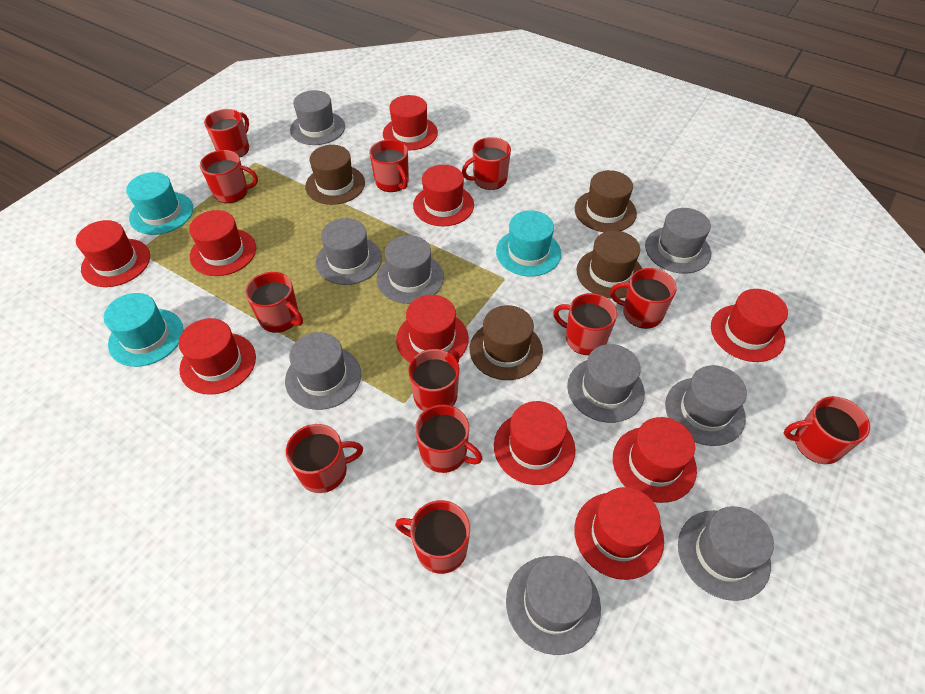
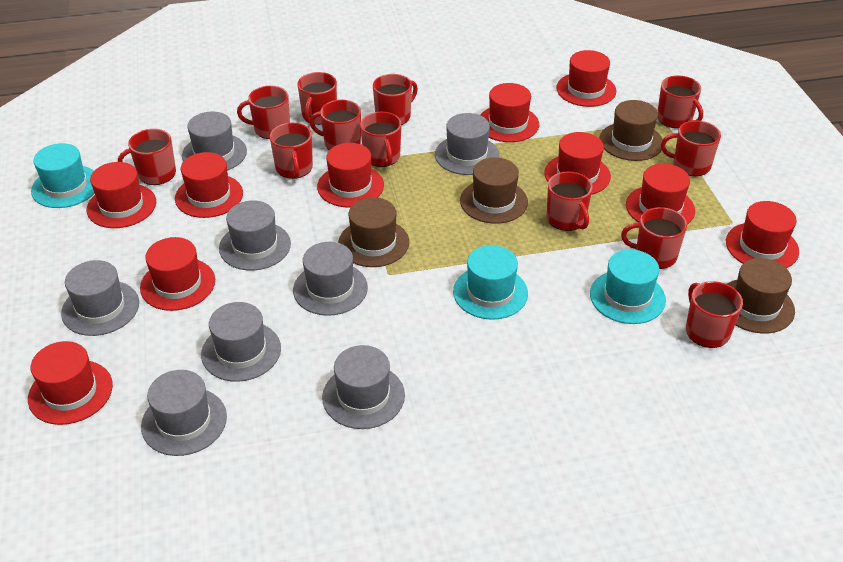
grey hat: [285,332,361,410] [290,90,345,145] [316,218,382,285] [377,235,444,304] [506,556,601,655] [567,344,645,423] [645,208,711,274] [665,365,747,446] [678,506,774,601] = 9 -> [61,260,139,336] [141,370,227,456] [182,112,247,171] [201,302,281,382] [219,200,291,270] [293,242,368,316] [322,345,405,429] [435,113,499,175] = 8

